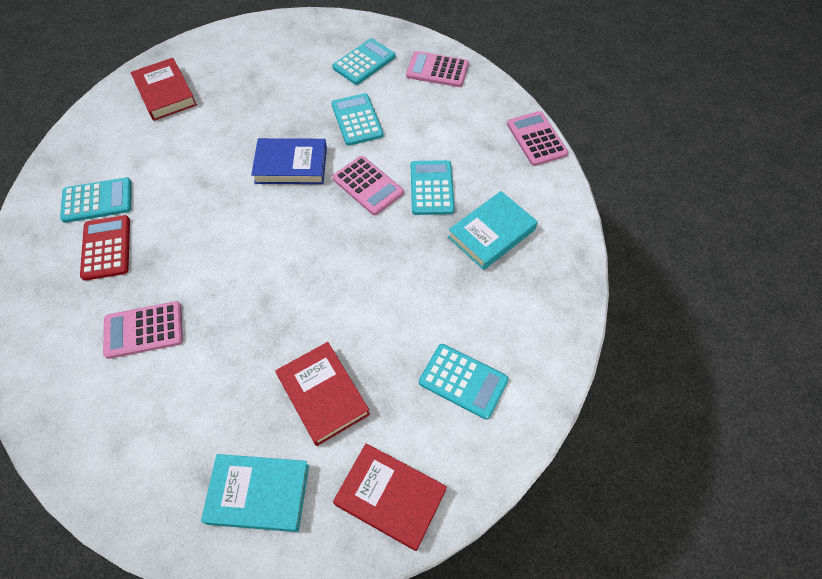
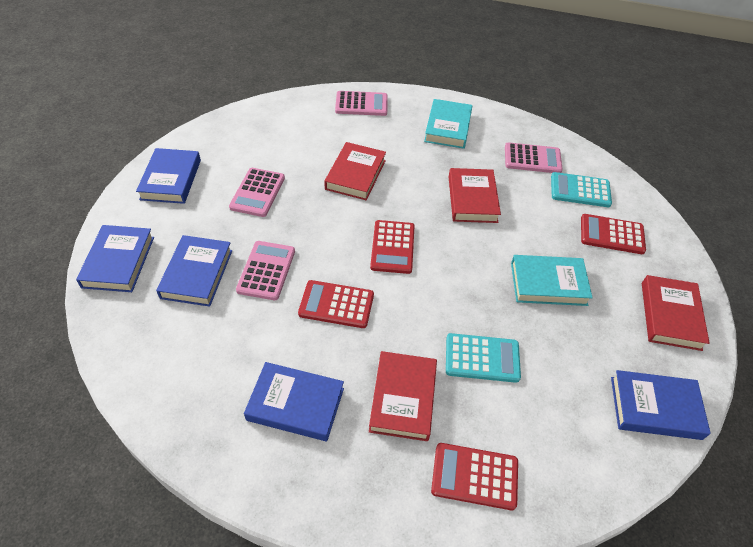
blue book: [251,138,327,184] = 1 -> [76,225,154,292] [136,148,201,204] [156,235,232,307] [244,362,344,441] [611,370,711,440] = 5
red book: [131,58,197,121] [275,342,370,446] [333,443,447,551] = 3 -> [324,142,386,200] [369,351,437,441] [449,168,501,223] [642,275,710,351] = 4
red calculator: [80,215,130,281] = 1 -> [298,280,374,328] [370,220,415,274] [431,443,518,510] [581,214,646,254] = 4
turquoise calculator: [60,177,132,223] [331,93,384,146] [332,38,396,85] [411,160,455,215] [419,344,509,420] = 5 -> [446,333,521,383] [551,172,612,207] = 2

